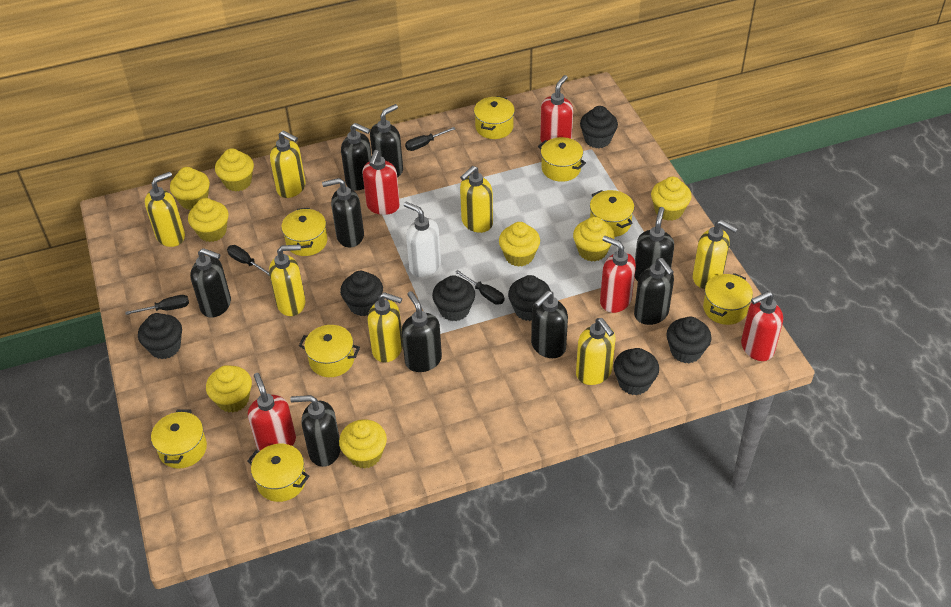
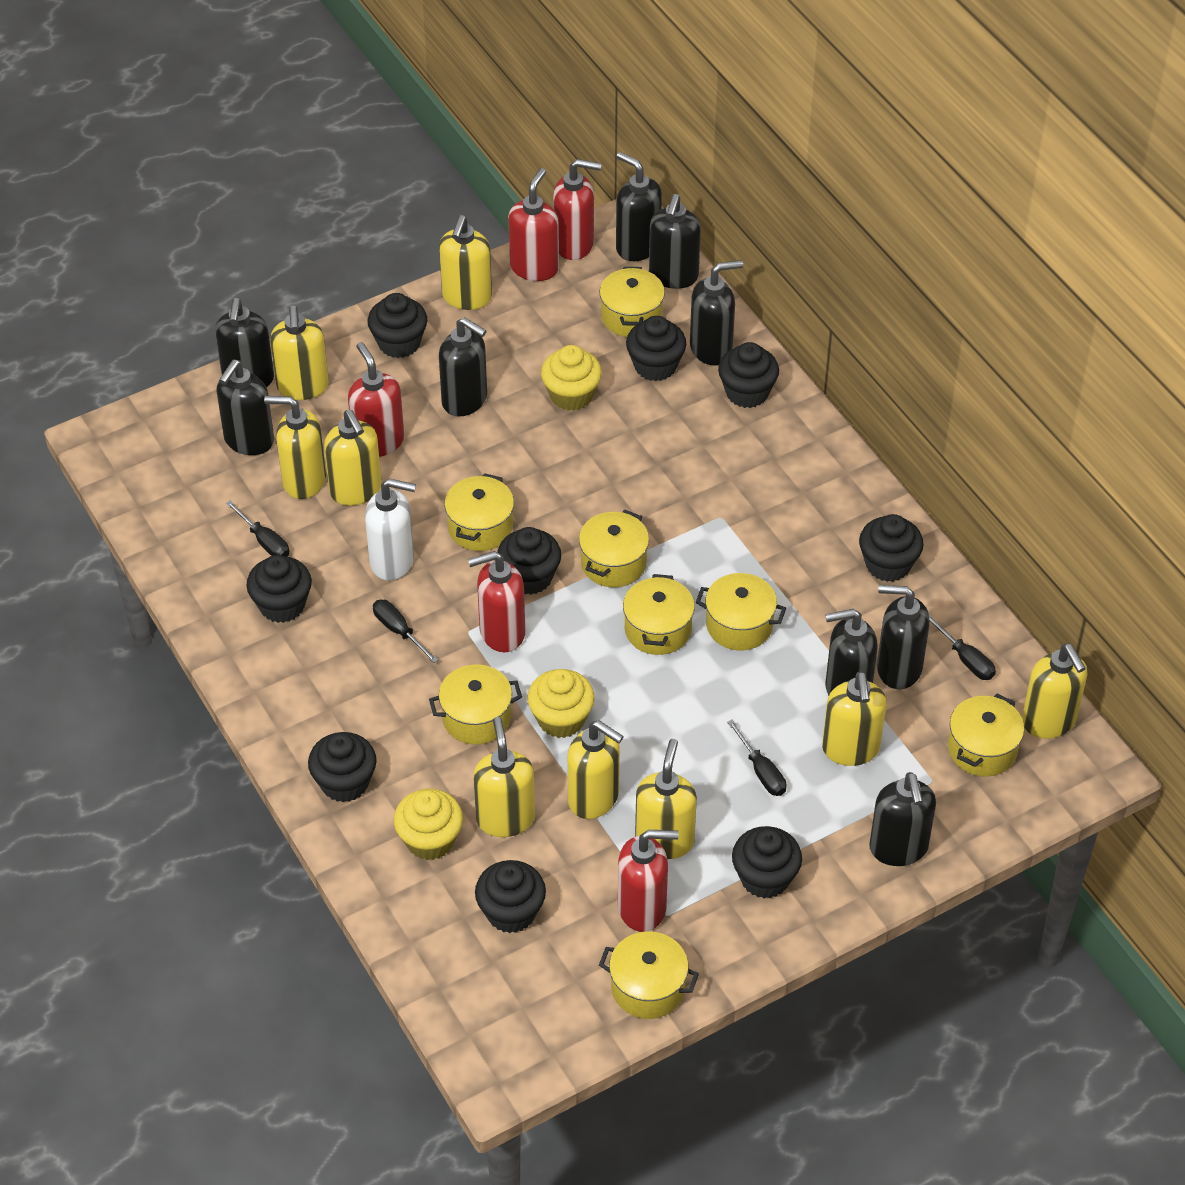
black cupcake: [138,313,182,359] [340,271,383,316] [432,275,475,321] [508,275,551,321] [580,106,618,148] [613,348,659,395] [666,317,712,363] = 7 -> [246,555,312,623] [308,732,377,802] [368,293,427,358] [475,860,546,933] [497,527,561,595] [626,316,686,381] [718,342,779,408] [732,826,802,899] [859,514,923,582] = 9
yellow cupcake: [170,167,210,210] [188,198,229,242] [206,365,252,413] [215,148,254,192] [339,419,387,469] [499,222,540,267] [573,217,615,262] [651,177,692,221] = 8 -> [394,789,463,860] [527,669,595,738] [541,345,602,411] = 3
yellow soap dispenser: [145,172,185,247] [269,245,306,316] [270,130,306,198] [368,292,403,363] [460,166,493,233] [576,318,615,385] [693,220,738,289] = 7 -> [264,396,326,499] [270,306,329,400] [324,410,382,505] [439,215,492,310] [473,717,535,837] [567,720,624,819] [635,739,697,859] [822,672,886,766] [1022,644,1087,739] = 9

